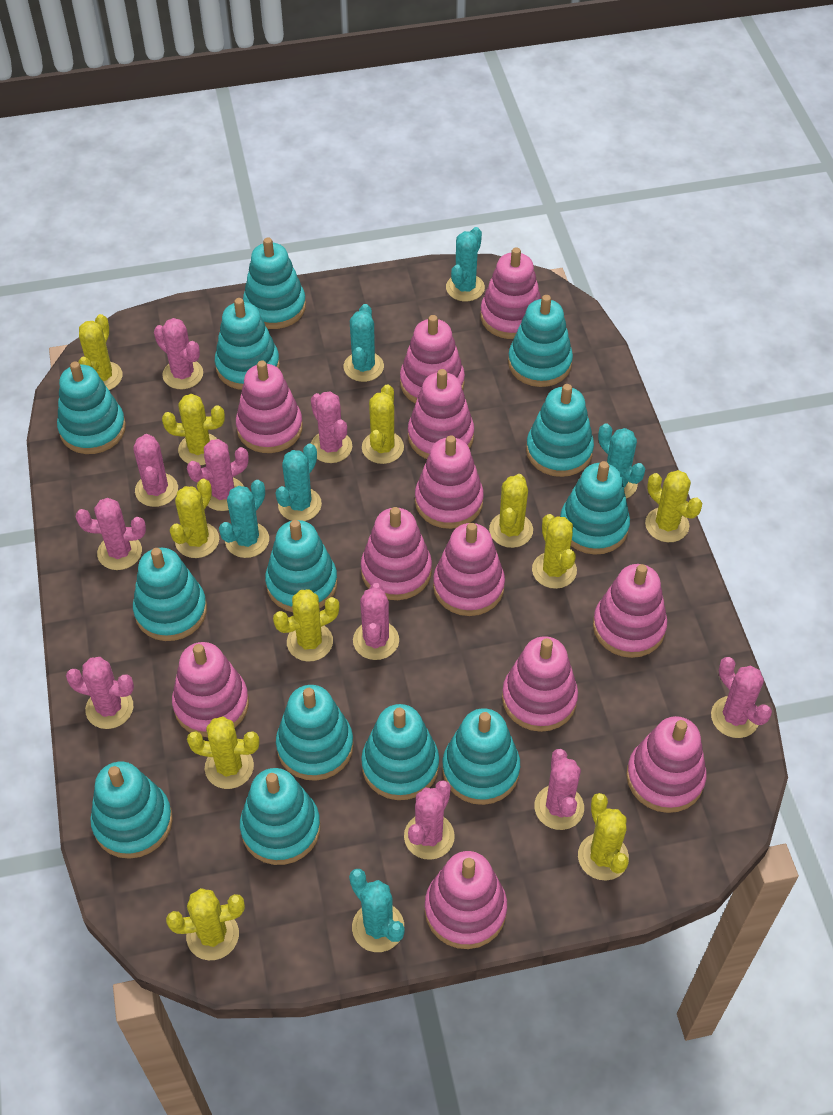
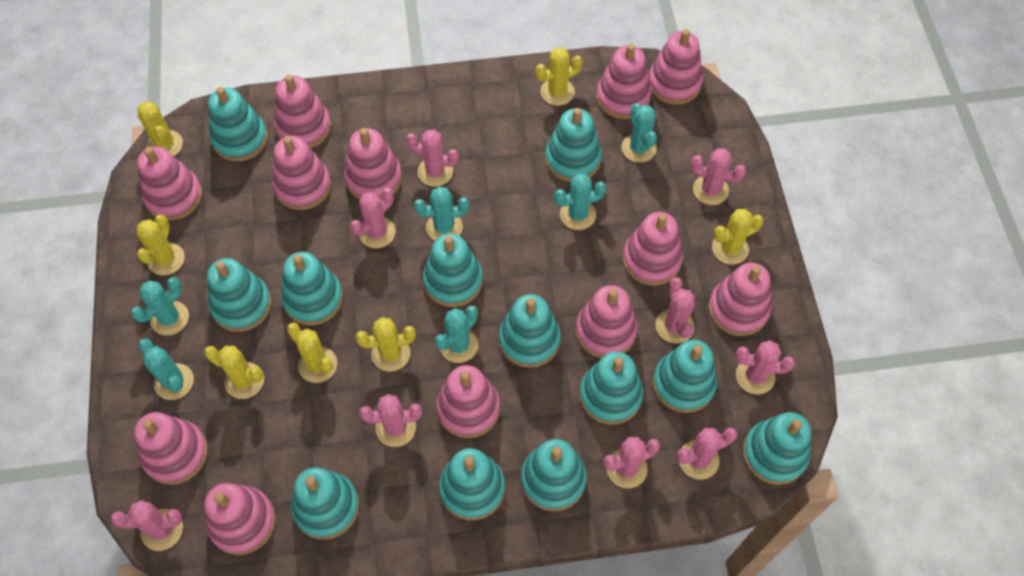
pink cactus: [66,657,134,729] [76,498,146,570] [133,434,178,507] [154,318,203,389] [187,439,249,511] [311,392,352,463] [353,583,399,660] [404,780,455,860] [534,749,584,830] [711,657,772,738] = 10 -> [111,500,183,551] [350,188,396,248] [359,394,422,447] [406,129,459,187] [603,437,660,488] [656,277,695,344] [676,428,737,480] [691,148,746,205] [736,340,795,394] = 9
turquoise stacking toy: [57,361,126,454] [90,762,173,859] [133,548,207,641] [215,298,280,390] [240,768,320,865] [243,237,306,329] [265,520,337,612] [276,685,354,781] [361,704,439,800] [442,709,520,805] [508,295,573,387] [526,384,594,477] [560,461,630,555] = 13 -> [207,258,272,332] [208,87,268,162] [281,252,343,325] [291,468,359,540] [423,233,483,307] [439,448,505,520] [499,294,561,368] [521,439,587,511] [545,108,602,182] [580,352,643,425] [653,340,717,413] [743,412,811,485] = 12
yellow cactus: [78,314,122,390] [162,394,225,465] [166,888,245,960] [170,479,219,558] [187,716,259,789] [273,589,339,662] [362,384,404,464] [489,474,533,548] [532,514,577,589] [578,793,629,880] [645,470,702,542] = 11 -> [136,215,185,276] [137,102,183,156] [204,346,264,399] [287,322,337,383] [355,317,416,372] [535,48,583,106] [712,209,764,265] = 7

